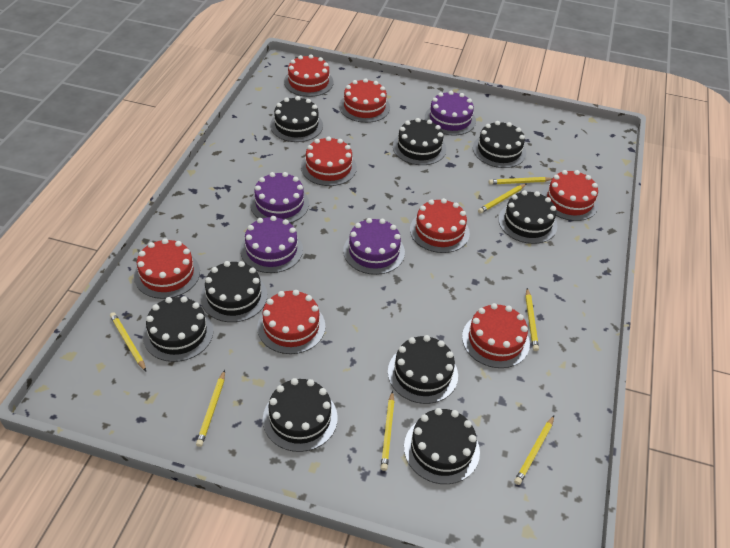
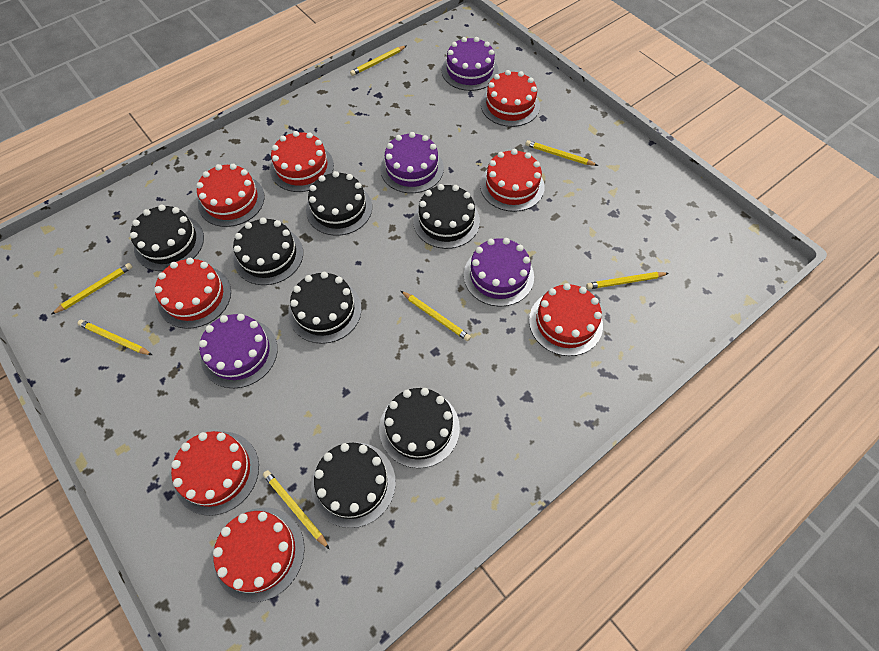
black cake: [143,296,213,362] [201,261,267,322] [263,378,338,452] [270,96,323,142] [388,335,458,404] [393,118,446,165] [404,408,480,484] [473,121,526,168] [499,190,558,244] = 9 -> [130,205,204,271] [233,217,303,285] [289,272,362,344] [306,171,372,236] [311,442,396,528] [379,388,460,468] [413,184,480,249] = 7

